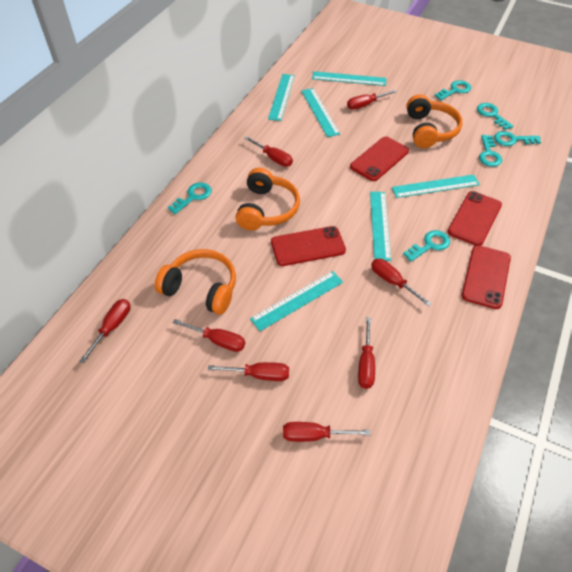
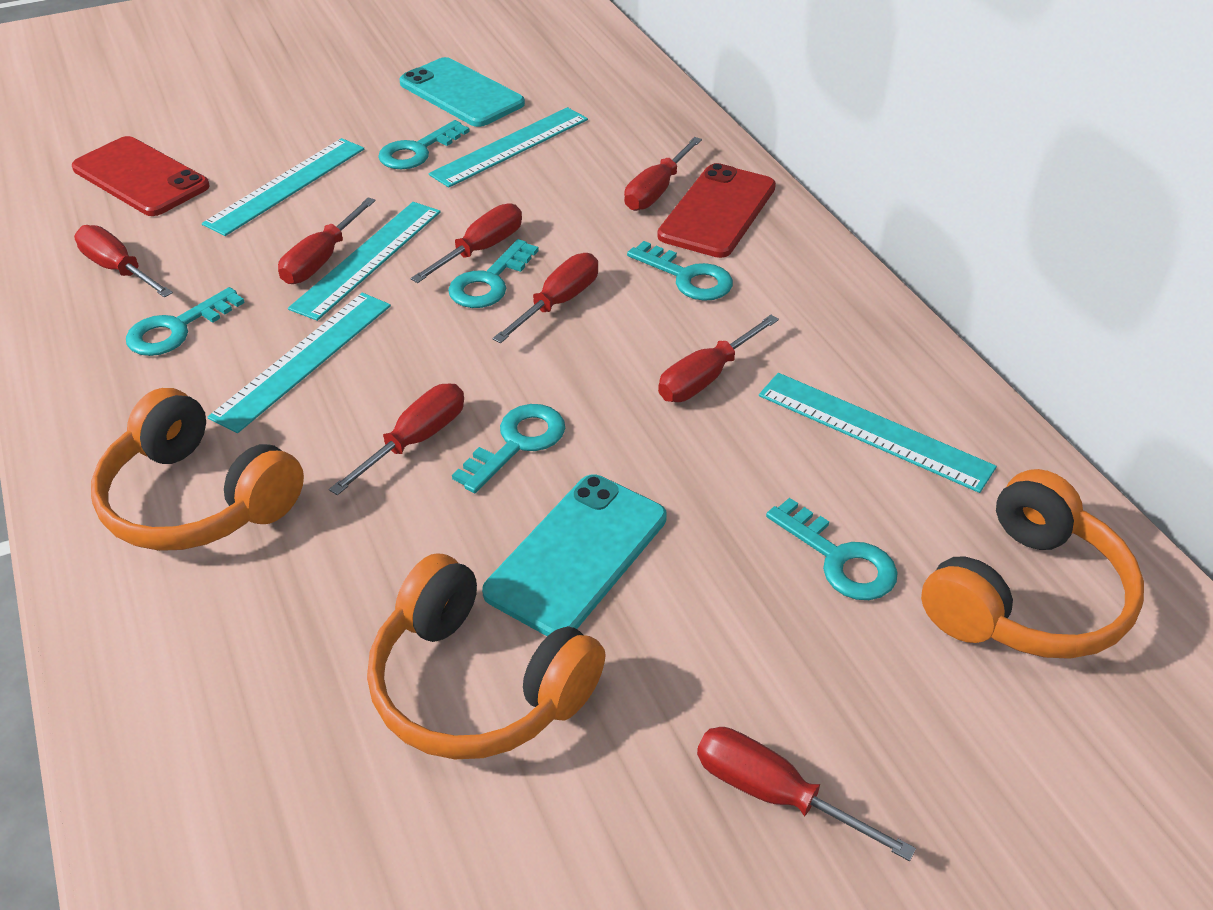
red phone: [271,226,346,266] [350,136,409,181] [448,191,502,246] [462,245,511,309] = 4 -> [72,136,210,216] [657,163,776,258] = 2
turquoise phone: none = 0 -> [399,57,525,127] [482,475,667,636] = 2
turquoise ruler: [250,271,343,331] [268,74,295,121] [301,88,340,137] [312,71,386,86] [370,192,391,261] [392,174,480,198] = 6 -> [202,138,364,236] [208,293,391,433] [288,202,441,321] [429,107,588,188] [759,373,997,493] = 5

